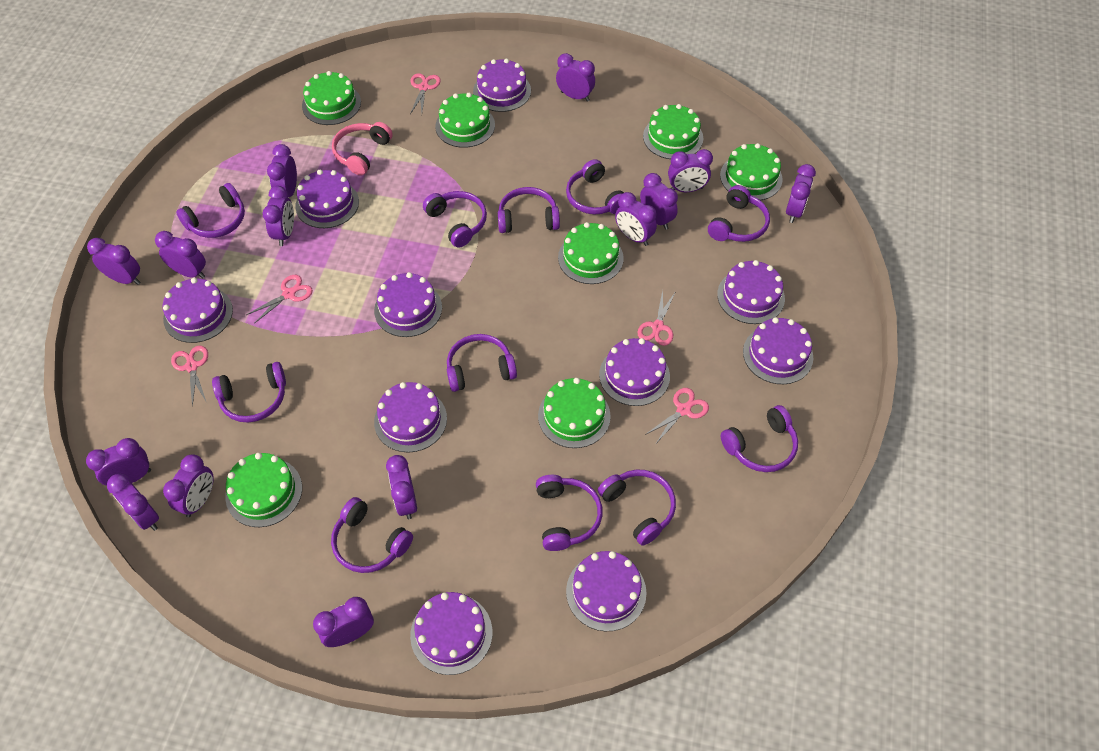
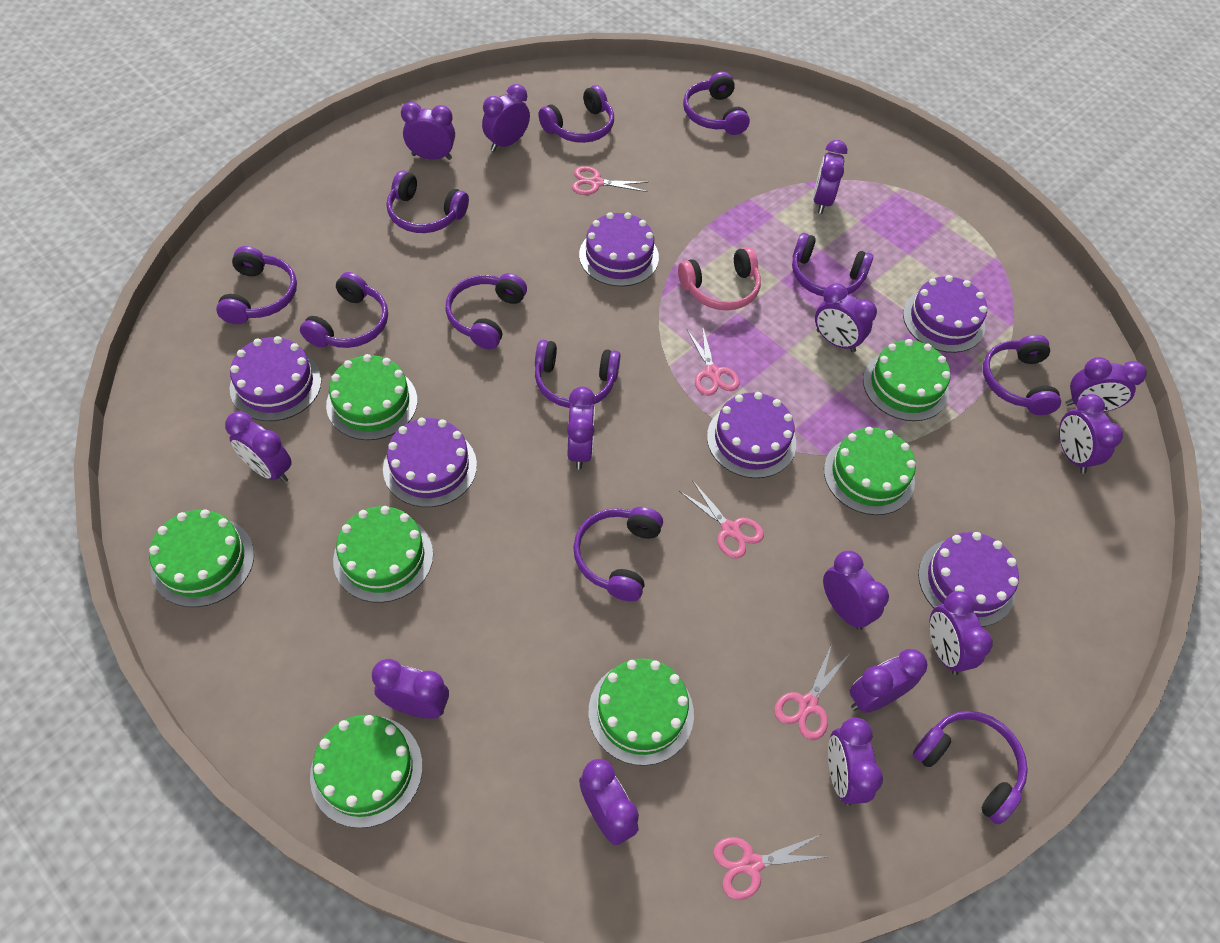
purple cake: [163,278,233,343] [295,170,359,228] [374,272,442,337] [374,382,447,453] [410,592,492,675] [473,58,531,112] [566,551,647,631] [599,338,670,406] [717,260,785,324] [743,317,813,384] = 10 -> [230,336,322,421] [383,418,477,507] [579,212,659,287] [707,392,796,478] [903,275,987,353] [918,532,1019,627] = 6

